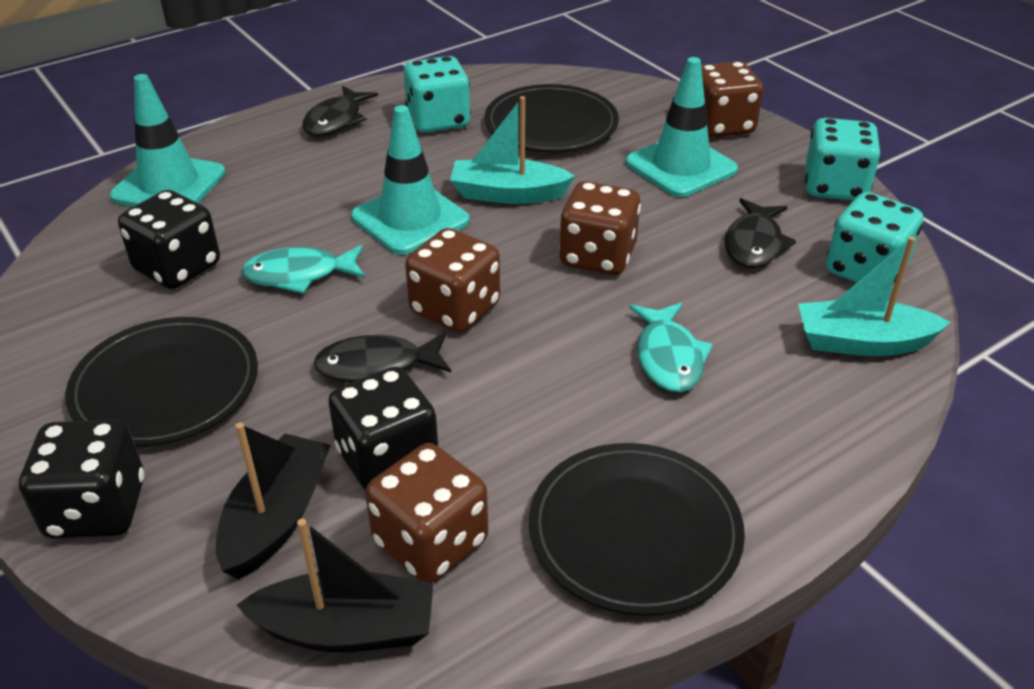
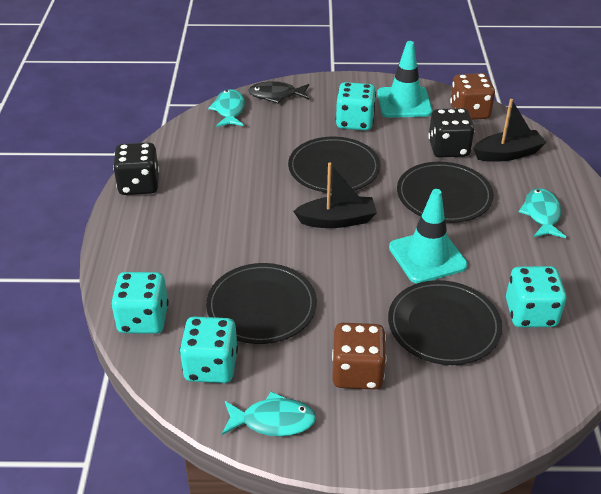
black dice: [19,420,144,539] [118,190,220,289] [328,367,438,490] = 3 -> [113,142,159,195] [428,108,475,158] = 2
black fish: [302,86,378,136] [313,332,451,383] [725,198,796,268] = 3 -> [248,81,309,103] = 1
black plate: [65,317,258,447] [484,84,619,153] [529,443,745,616] = 3 -> [206,263,317,344] [288,137,380,193] [388,280,502,365] [397,162,494,223] = 4
brown dice: [365,443,488,583] [405,228,500,333] [559,181,641,275] [701,61,763,138] = 4 -> [332,323,387,390] [450,73,495,120] = 2
turquoise boat: [450,96,575,204] [798,237,951,356] = 2 -> none = 0
turquoise dice: [404,56,471,133] [805,118,881,201] [826,192,923,284] = 3 -> [111,272,169,334] [179,317,238,383] [336,82,376,131] [506,266,566,328] = 4
turquoise fish: [241,245,365,294] [629,303,713,392] = 2 -> [208,89,245,127] [222,392,316,436] [519,188,566,238] = 3
turquoise traffic cone: [110,74,226,207] [351,105,470,255] [626,57,738,197] = 3 -> [377,41,433,118] [389,189,468,283] = 2

